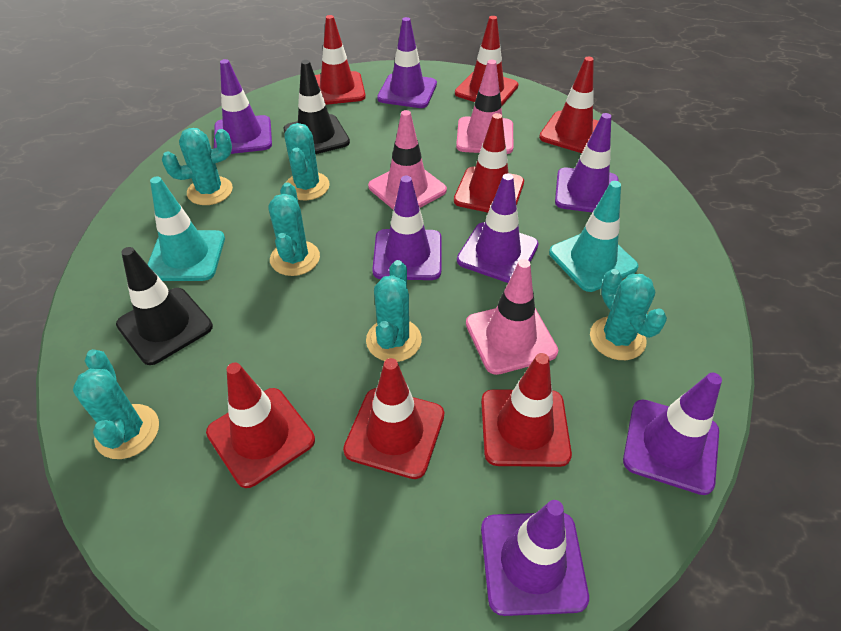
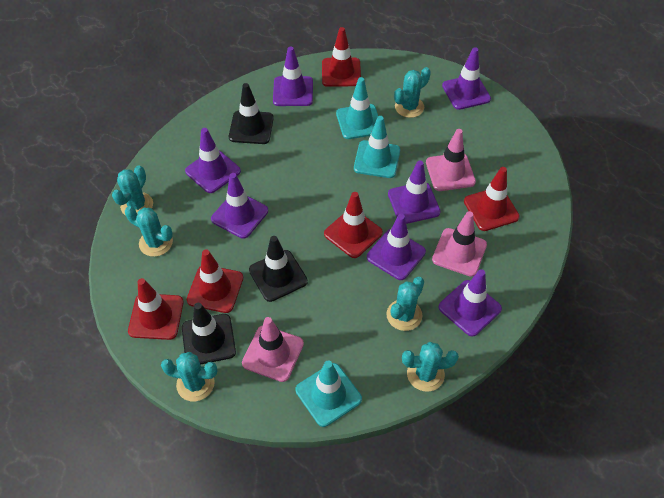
black traffic cone: [116,247,213,365] [284,60,350,154] = 2 -> [182,303,236,365] [229,83,274,144] [249,236,308,302] = 3
red traffic cone: [206,362,315,488] [315,15,366,105] [343,358,444,479] [454,113,524,213] [455,16,519,106] [481,353,572,467] [539,57,598,153] = 7 -> [128,278,184,340] [187,249,243,313] [322,27,361,87] [324,192,383,258] [464,167,520,231] = 5
turquoise traffic cone: [147,177,225,281] [549,181,639,292] = 2 -> [296,360,362,427] [336,77,378,139] [354,116,400,178] = 3

